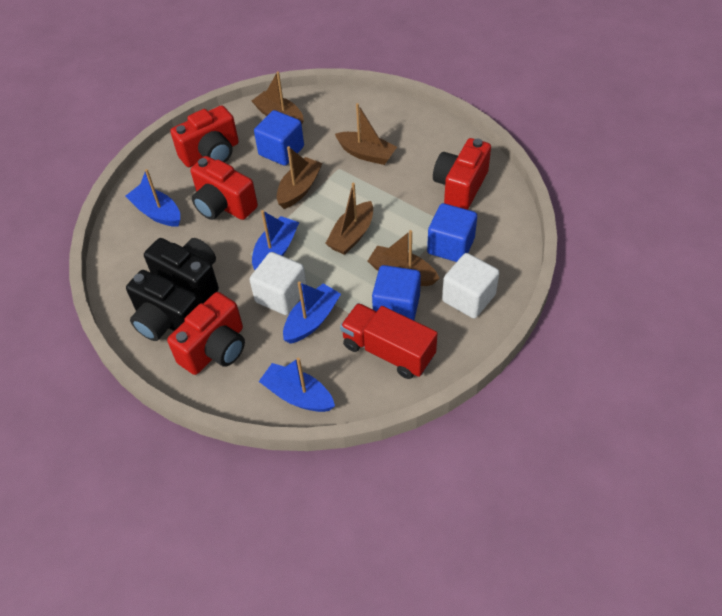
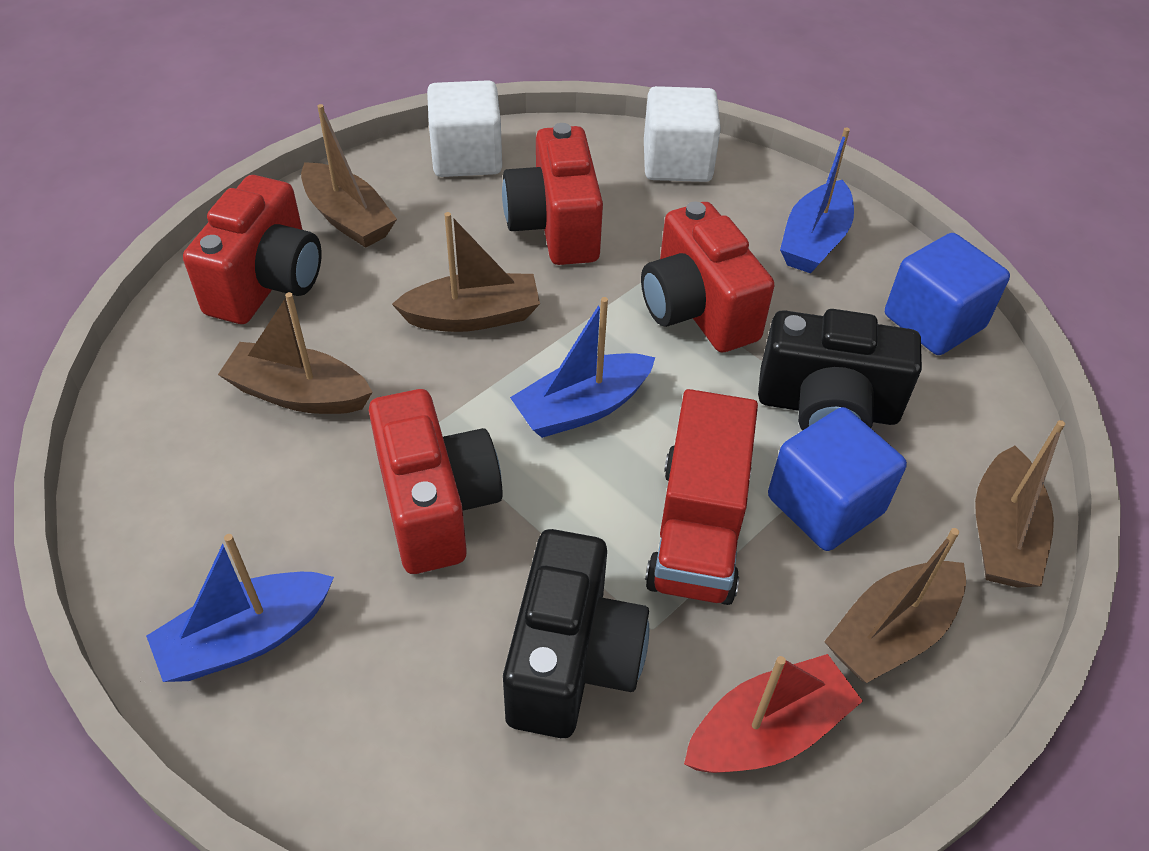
blue boat: [126,169,180,226] [252,210,299,270] [259,358,335,412] [283,282,341,344] = 4 -> [146,534,334,682] [510,297,655,438] [780,127,854,273] = 3
blue cube: [254,110,304,166] [372,265,421,320] [427,203,477,262] = 3 -> [768,407,907,551] [885,233,1010,355] = 2
red boat: none = 0 -> [684,654,863,773] = 1

